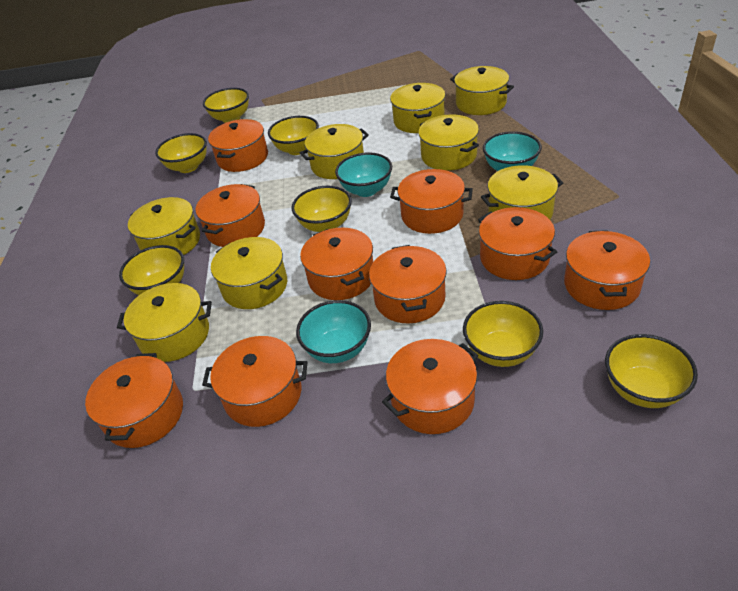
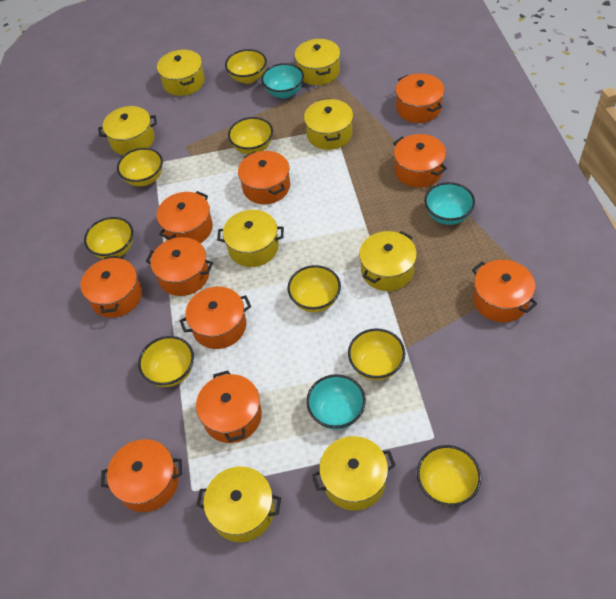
yellow bowl: [119,245,184,295] [155,133,207,173] [203,88,249,123] [268,116,319,155] [292,186,352,232] [463,301,543,367] [605,334,698,408] = 7 -> [84,217,133,259] [117,148,163,186] [138,336,194,387] [225,49,267,84] [228,117,273,154] [287,265,341,312] [348,328,405,380] [417,445,482,507] = 8

